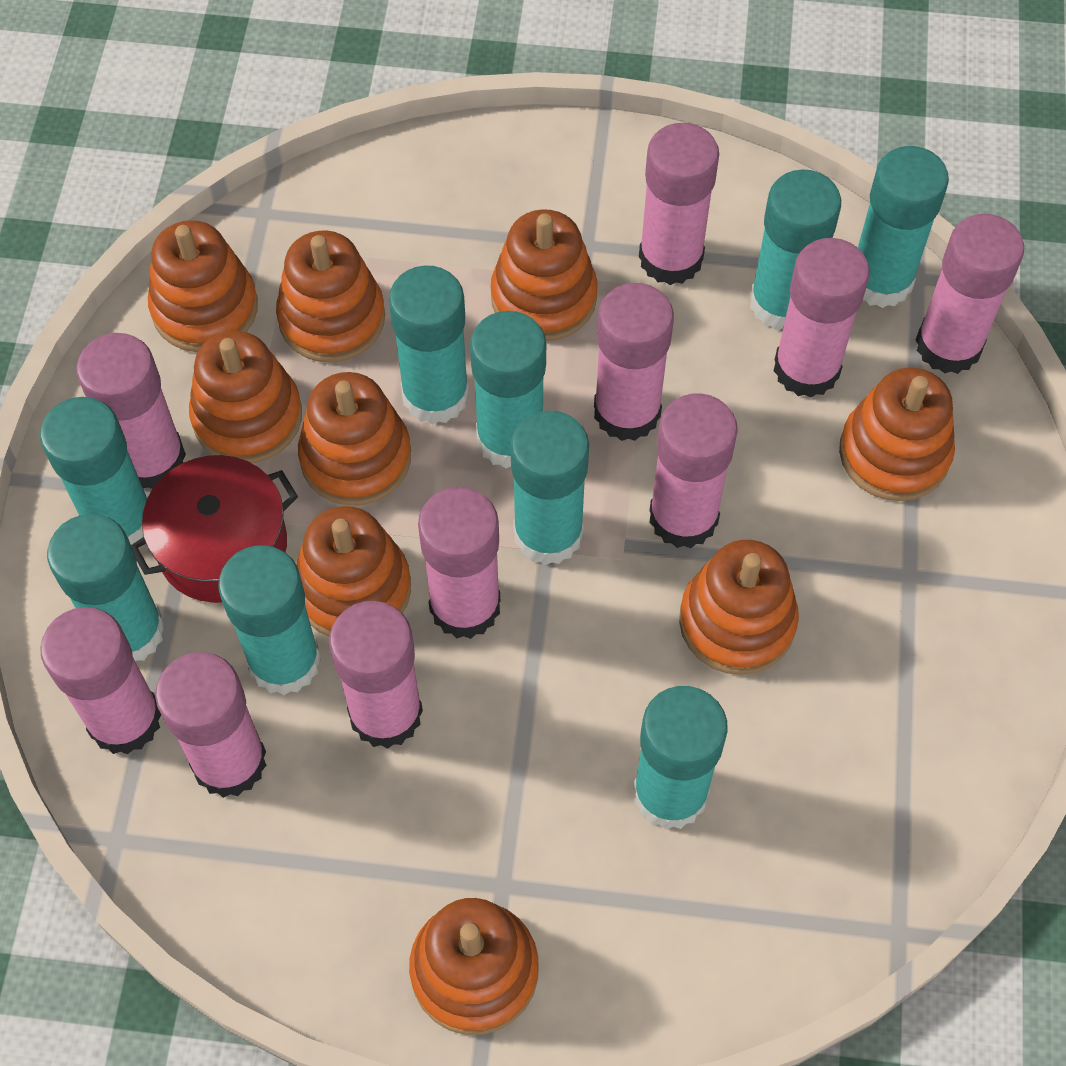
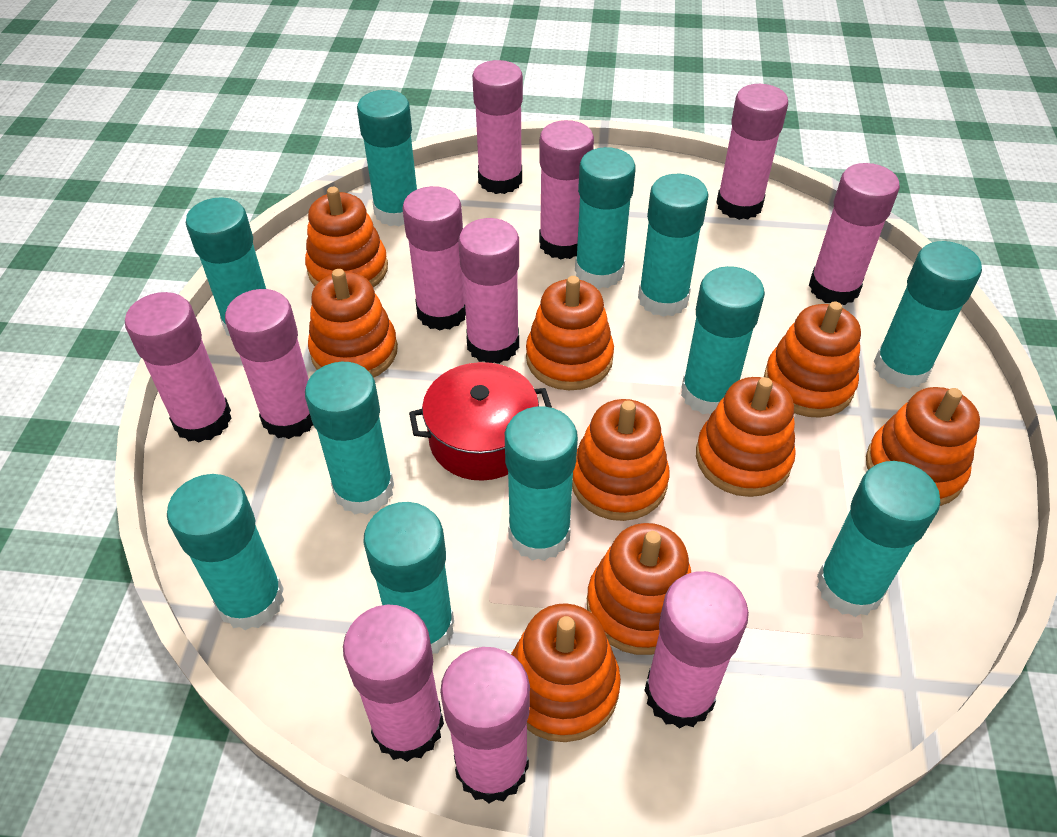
pink glue stick: [40,607,161,755] [76,333,186,489] [155,652,267,798] [329,601,423,749] [418,487,500,639] [594,283,674,441] [639,123,719,285] [649,393,738,548] [774,238,870,398] [916,214,1024,374] = 10 -> [125,292,232,443] [225,289,313,439] [343,605,444,762] [402,186,466,331] [440,647,530,804] [458,218,519,364] [472,60,523,194] [539,120,594,259] [644,571,749,729] [716,84,788,220] [809,163,900,305] = 11
turquoise glue stick: [40,397,148,545] [47,514,165,661] [218,545,321,695] [389,265,469,425] [470,311,546,469] [511,410,589,565] [633,686,728,830] [750,169,841,330] [858,146,949,308] = 9 -> [167,474,284,630] [186,197,266,336] [305,362,394,515] [357,90,417,226] [363,502,454,654] [505,406,578,561] [575,147,636,289] [638,174,709,317] [681,266,765,414] [817,461,941,617] [874,241,982,389] = 11

